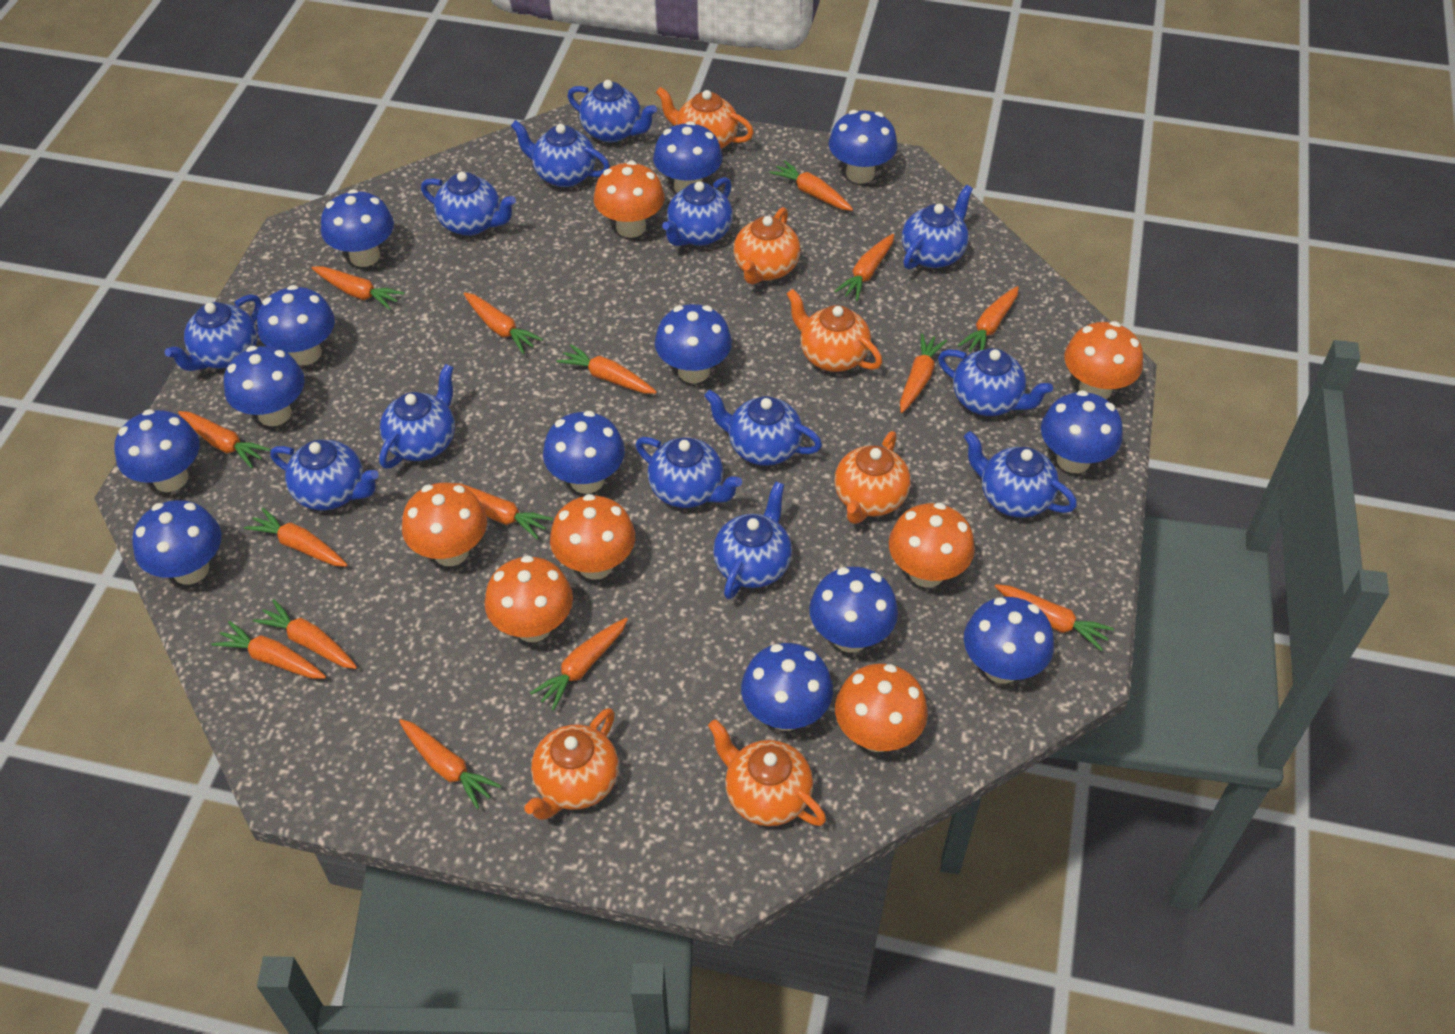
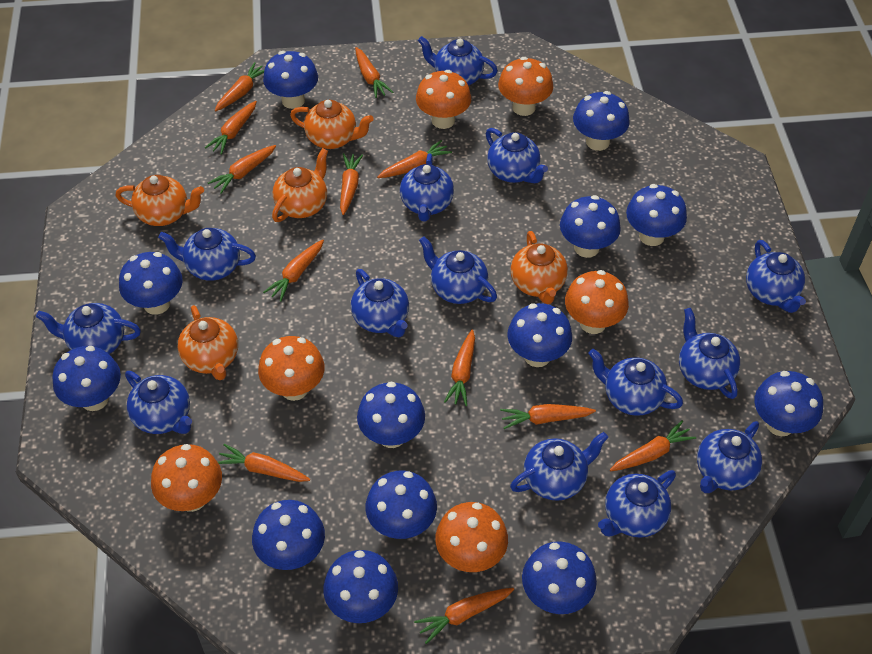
blue teapot: [165,294,262,371] [270,440,379,510] [379,364,455,469] [421,171,516,236] [511,120,610,187] [567,80,657,142] [636,437,742,508] [662,177,733,246] [704,390,822,466] [713,482,792,599] [902,185,973,269] [938,348,1053,416] [964,431,1077,518] = 13 -> [36,303,141,354] [125,371,192,434] [158,228,256,281] [351,269,409,337] [400,154,454,222] [418,36,498,85] [419,236,497,304] [486,128,548,183] [510,432,608,501] [589,349,683,416] [598,470,676,538] [679,308,740,399] [697,421,762,493] [746,240,806,313] = 14
orange carrot: [178,411,271,468] [211,621,326,679] [244,508,348,567] [253,599,357,669] [312,266,404,310] [399,719,501,809] [454,483,553,540] [464,292,543,354] [530,618,628,711] [556,344,657,394] [769,160,853,211] [834,234,894,301] [900,333,947,413] [958,286,1019,351] [995,584,1114,651] = 15 -> [205,101,257,154] [208,145,276,194] [215,62,264,112] [218,444,310,482] [263,239,324,302] [340,153,363,215] [355,47,393,98] [377,140,452,178] [414,588,514,644] [444,329,475,406] [500,404,596,429] [610,421,696,471] = 12
orange mushroom: [402,483,487,566] [484,555,573,642] [550,494,635,580] [594,161,665,238] [835,664,928,752] [889,503,975,587] [1065,321,1143,399] = 7 -> [151,444,222,512] [258,336,325,401] [416,70,471,129] [435,502,508,572] [498,57,553,116] [565,270,629,334] = 6
orange teapot: [524,708,619,820] [656,87,754,149] [708,719,826,826] [733,207,800,285] [787,289,882,372] [834,431,911,524] = 6 -> [116,175,204,226] [178,305,238,380] [272,148,328,222] [290,100,374,149] [510,231,568,304] = 5

